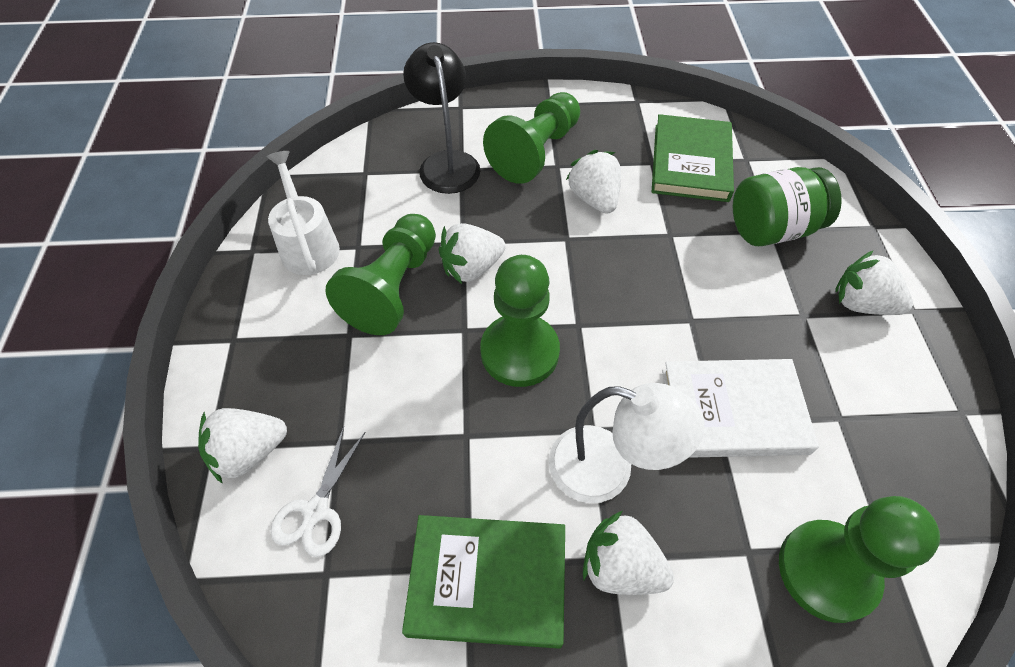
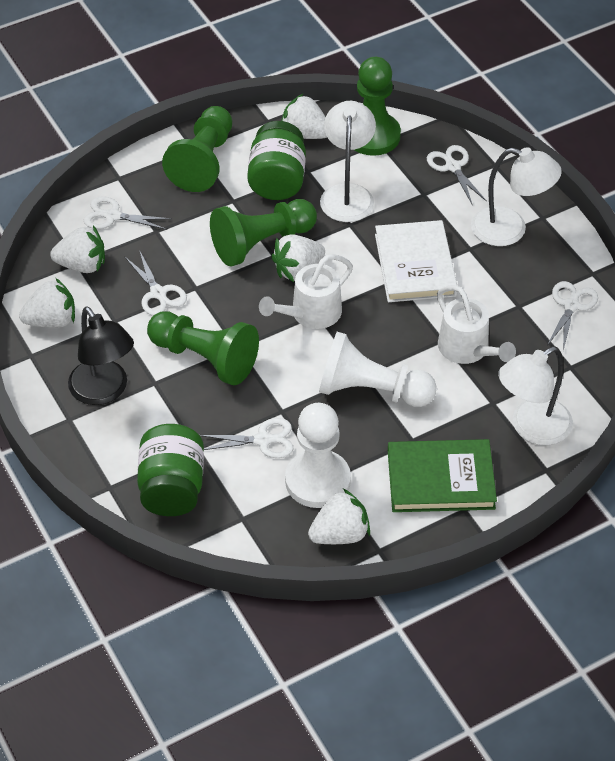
green book: [402,515,565,649] [652,114,734,202] = 2 -> [388,439,497,512] = 1
green jar: [733,167,842,246] = 1 -> [137,424,204,516] [247,121,306,200] = 2
white lamp: [549,383,705,503] = 1 -> [320,101,376,222] [471,147,562,246] [498,347,573,445] = 3
white pawn: none = 0 -> [285,403,351,508] [319,332,437,407] = 2
white scissors: [270,427,365,557] = 1 -> [84,196,172,230] [124,250,187,316] [200,418,293,458] [427,145,487,206] [547,281,598,351] = 5
white watering can: [267,151,340,275] = 1 -> [259,254,353,329] [437,285,516,364] = 2

